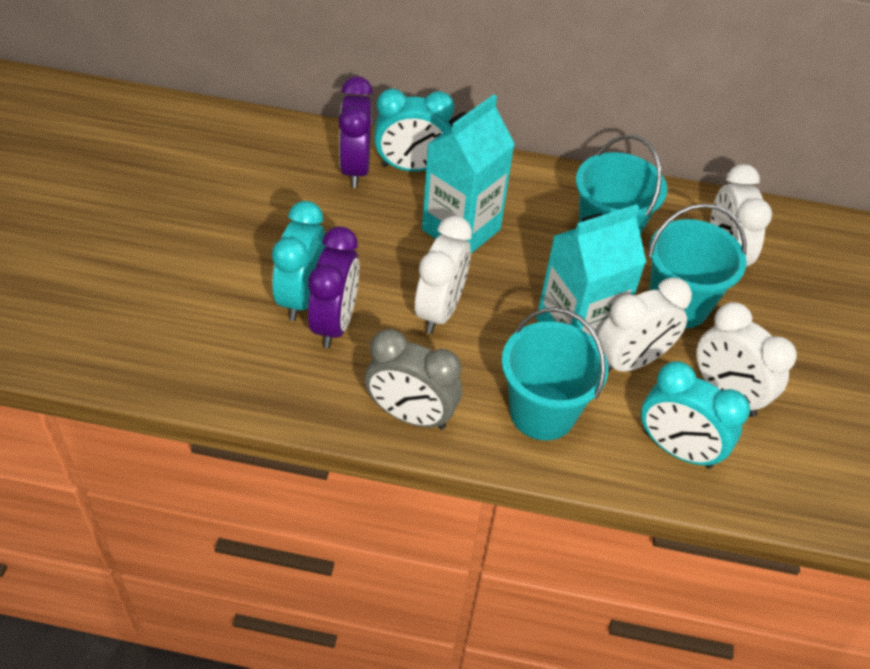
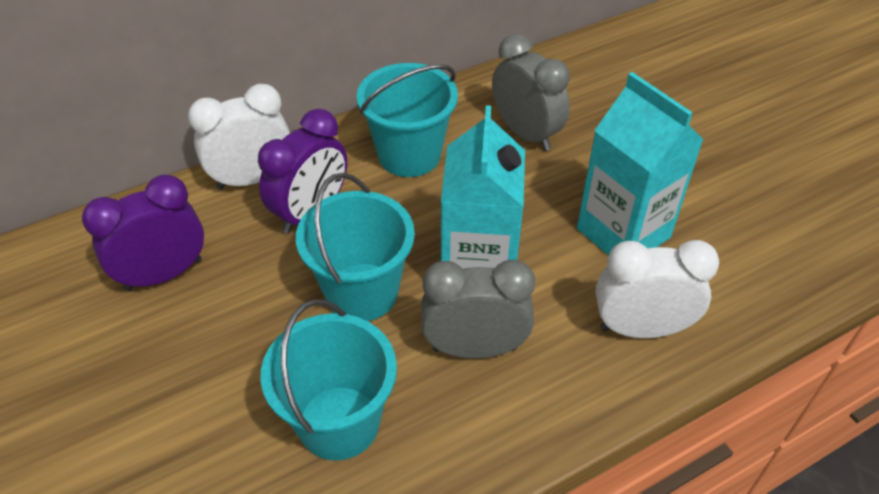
grey clock: [365,329,462,430] = 1 -> [421,260,535,359] [492,33,570,151] = 2
turquoise clock: [272,201,326,321] [374,89,454,172] [641,361,750,469] = 3 -> none = 0
white clock: [415,216,472,334] [597,277,692,372] [696,302,797,417] [710,164,772,267] = 4 -> [188,84,290,190] [596,240,719,338] = 2

